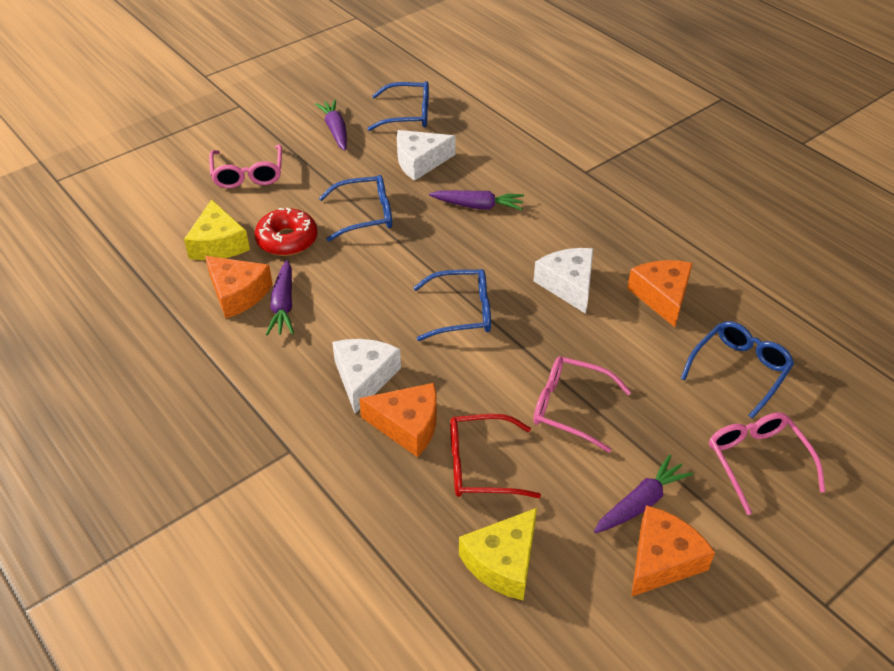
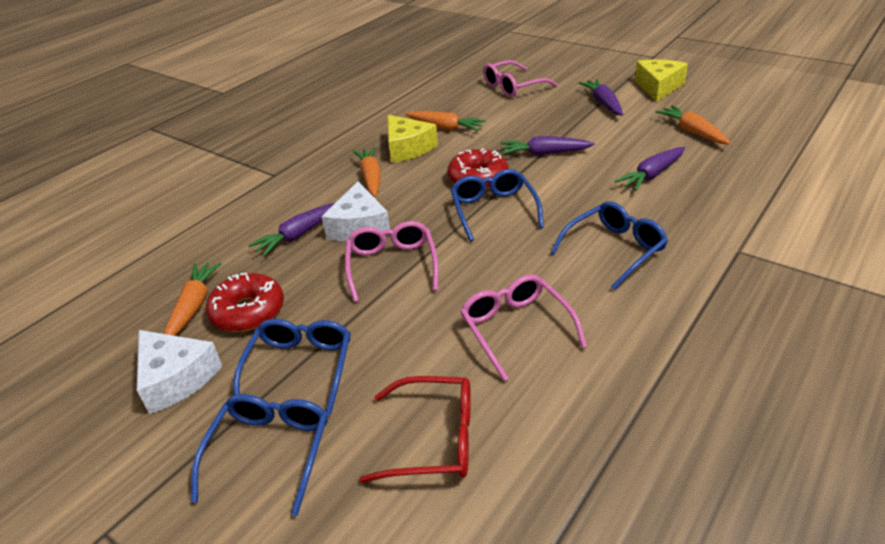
orange carrot: none = 0 -> [164,262,222,336] [353,147,381,197] [405,111,486,131] [656,105,731,144] = 4
orange cheese: [205,256,273,318] [359,383,437,457] [627,260,693,327] [631,505,715,597] = 4 -> none = 0
red donut: [255,208,318,256] = 1 -> [205,273,284,332] [447,148,509,190] = 2
white cheese: [332,339,401,414] [397,130,456,181] [534,248,593,314] = 3 -> [137,330,222,414] [322,182,390,241] = 2

